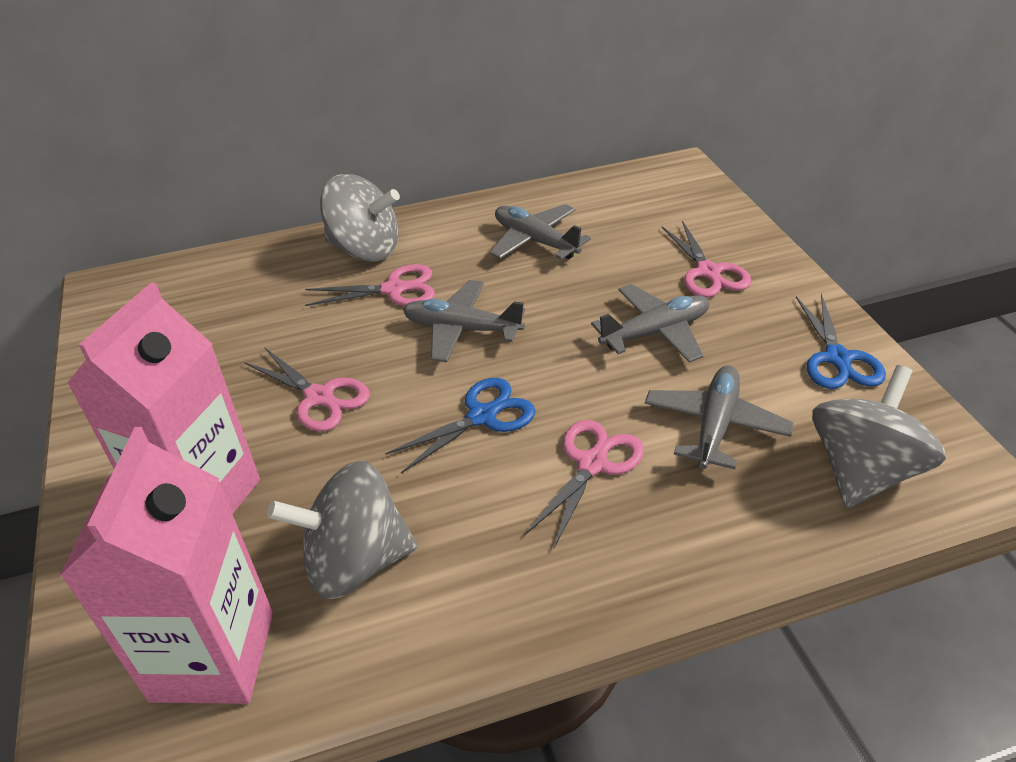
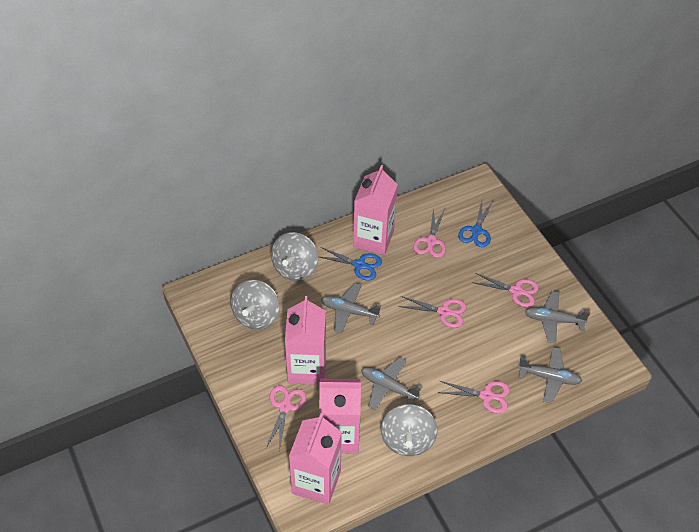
pink carton: [60,427,273,704] [67,282,260,514] = 2 -> [285,296,326,385] [289,413,342,505] [319,379,361,454] [353,165,398,255] = 4
pink scissors: [244,347,370,432] [305,264,435,306] [525,420,644,548] [662,221,752,297] = 4 -> [266,385,306,450] [398,296,466,328] [413,207,446,258] [438,381,510,414] [471,273,539,307] = 5

